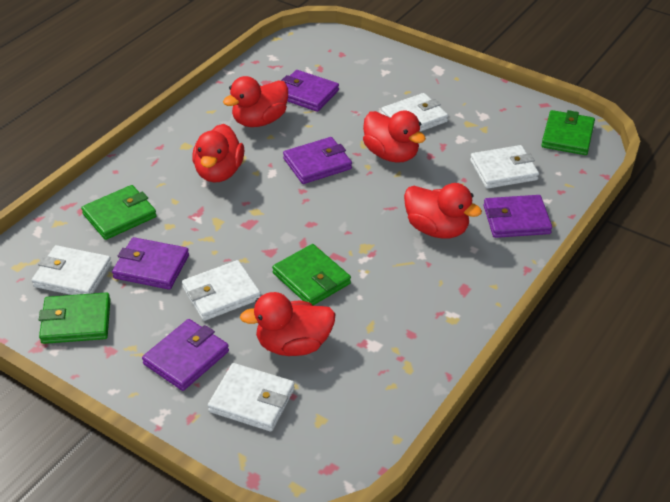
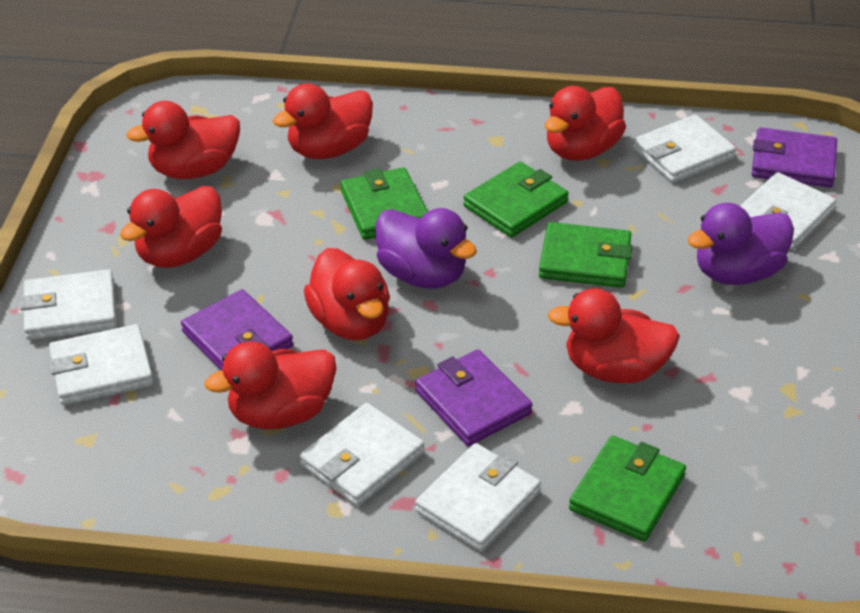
purple duck: none = 0 -> [375,208,477,289] [687,203,794,285] = 2
purple wallet: [112,237,189,290] [142,319,229,391] [281,70,339,112] [283,137,352,184] [484,195,552,238] = 5 -> [181,289,293,370] [415,349,532,446] [751,127,837,188] = 3
red duck: [192,124,244,183] [223,76,288,127] [240,292,336,356] [363,111,426,163] [404,183,482,239] = 5 -> [120,186,222,268] [126,101,240,179] [205,341,337,430] [273,83,373,159] [304,248,390,341] [545,86,626,161] [548,288,680,383] = 7
white wallet: [32,245,112,295] [182,260,261,321] [208,363,295,432] [381,93,448,132] [470,145,539,189] = 5 -> [20,269,117,340] [49,324,153,405] [300,403,424,506] [415,443,541,552] [633,115,736,183] [740,172,836,250] = 6

